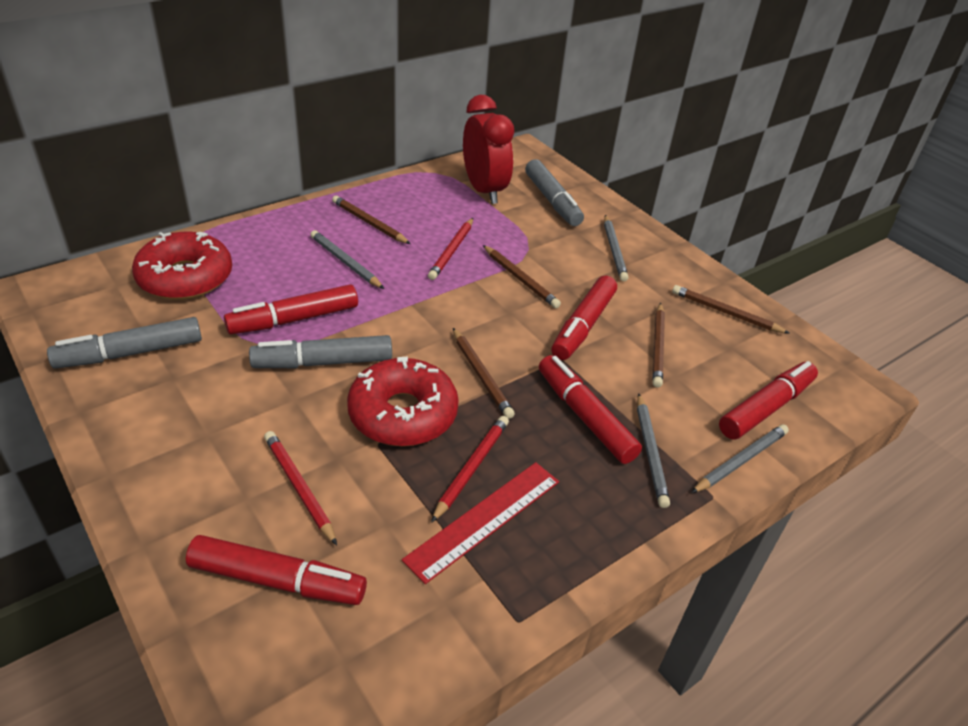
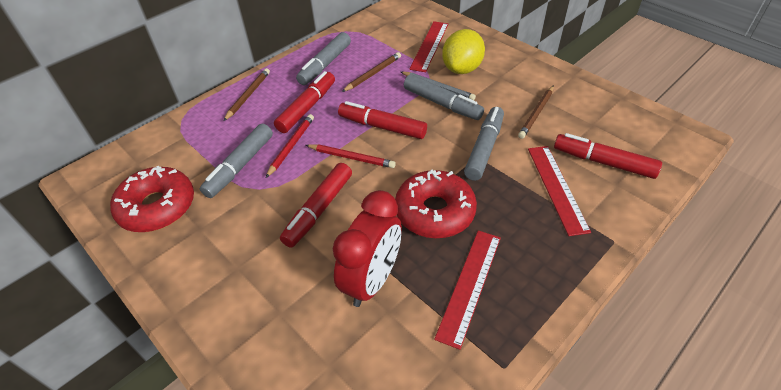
brown pencil: [332,196,411,244] [453,328,515,419] [483,245,561,308] [653,303,665,388] [672,285,790,334] = 5 -> [224,68,270,121] [342,52,401,92] [518,85,554,139] = 3
grey marker: [47,317,202,369] [249,335,392,368] [525,159,584,226] = 3 -> [200,124,273,198] [296,32,351,85] [404,74,484,120] [464,107,504,181] = 4
grey pencil: [310,230,384,289] [604,215,628,282] [637,393,670,508] [691,424,789,493] = 4 -> [401,72,476,100] = 1
red marker: [186,535,367,605] [224,284,358,335] [539,355,642,464] [551,275,617,360] [719,361,818,440] = 5 -> [274,71,335,133] [280,163,352,248] [338,101,427,139] [554,133,662,179] = 4
red pencil: [264,431,337,545] [428,218,473,280] [431,416,509,523] = 3 -> [266,114,314,178] [306,144,396,168] = 2
red ruler: [402,462,559,584] = 1 -> [410,21,448,72] [434,230,501,350] [528,146,591,236] = 3
yellow lemon: none = 0 -> [442,29,485,74] = 1

